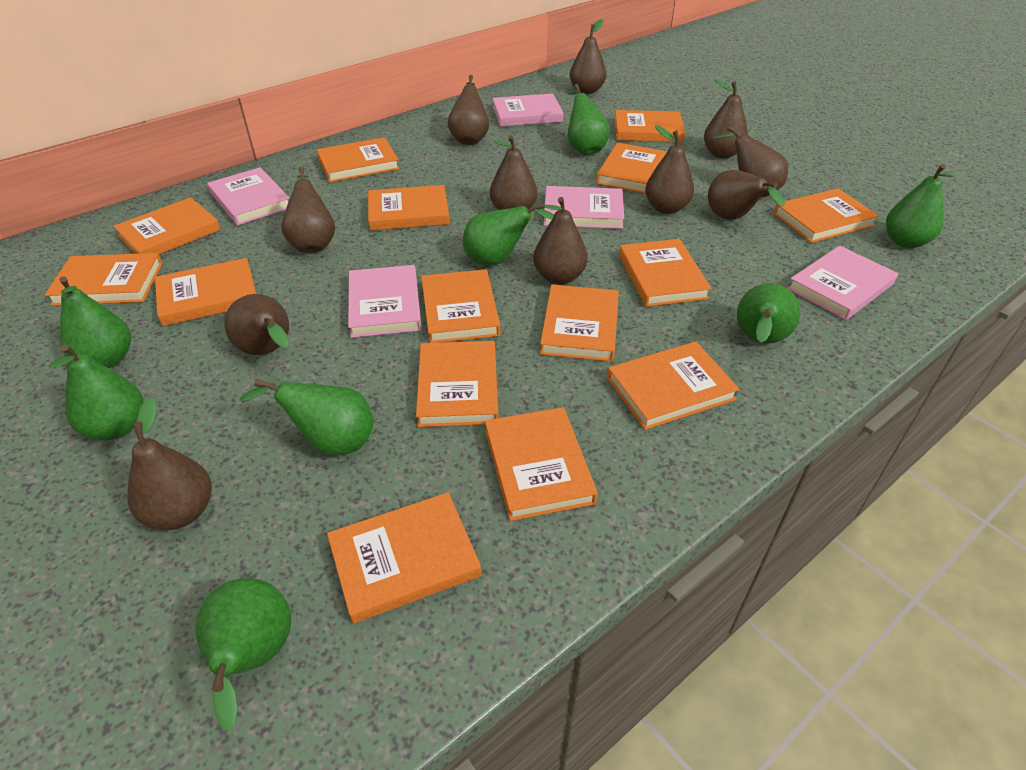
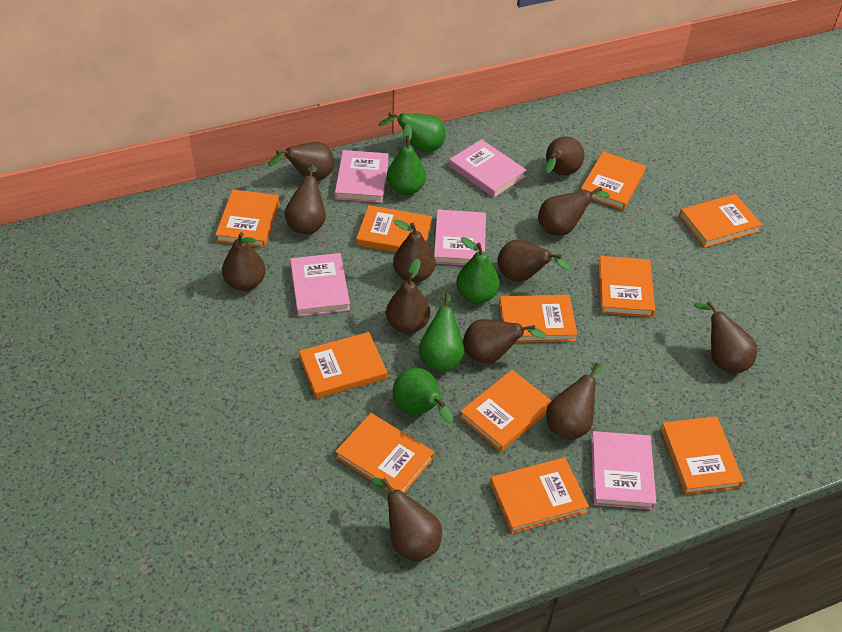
brown pear: [127,396,212,530] [224,294,289,355] [281,166,335,253] [448,75,489,145] [490,135,538,210] [533,197,588,285] [570,19,607,94] [645,125,694,214] [704,79,748,158] [708,170,785,220] [713,126,788,197] = 11 -> [222,232,266,291] [268,142,334,181] [284,164,326,234] [371,478,442,561] [386,258,430,334] [393,220,435,283] [463,319,547,364] [498,240,571,282] [538,187,610,236] [545,136,584,175] [546,363,602,440] [694,301,757,374] = 12
green pear: [49,344,143,440] [59,277,131,368] [195,578,291,731] [240,379,374,456] [463,203,554,265] [568,84,610,155] [737,283,800,344] [886,164,955,248] = 8 -> [378,112,446,152] [387,124,426,195] [393,368,453,423] [419,293,464,371] [456,237,499,303] = 5
orange book: [45,253,163,306] [113,197,221,255] [155,258,256,326] [317,137,400,182] [327,492,481,624] [368,185,450,231] [416,341,498,427] [421,269,500,343] [485,407,598,521] [540,284,619,362] [596,143,667,193] [607,342,740,430] [614,110,685,142] [619,239,712,307] [774,188,879,243] = 15 -> [215,190,280,248] [299,332,387,399] [335,413,434,493] [356,205,432,252] [460,370,552,452] [490,457,589,534] [499,295,578,343] [581,152,646,211] [598,256,655,317] [660,416,744,495] [679,194,762,248] = 11

